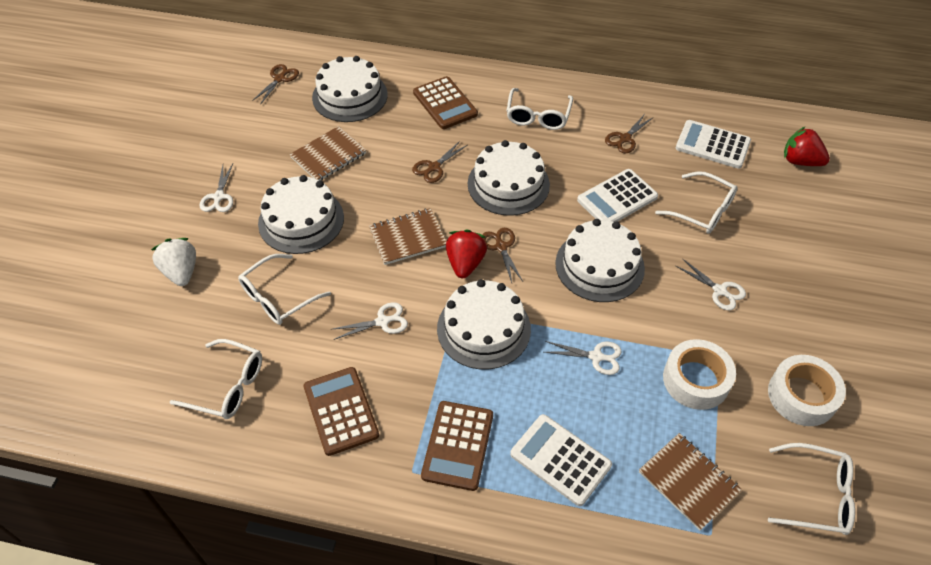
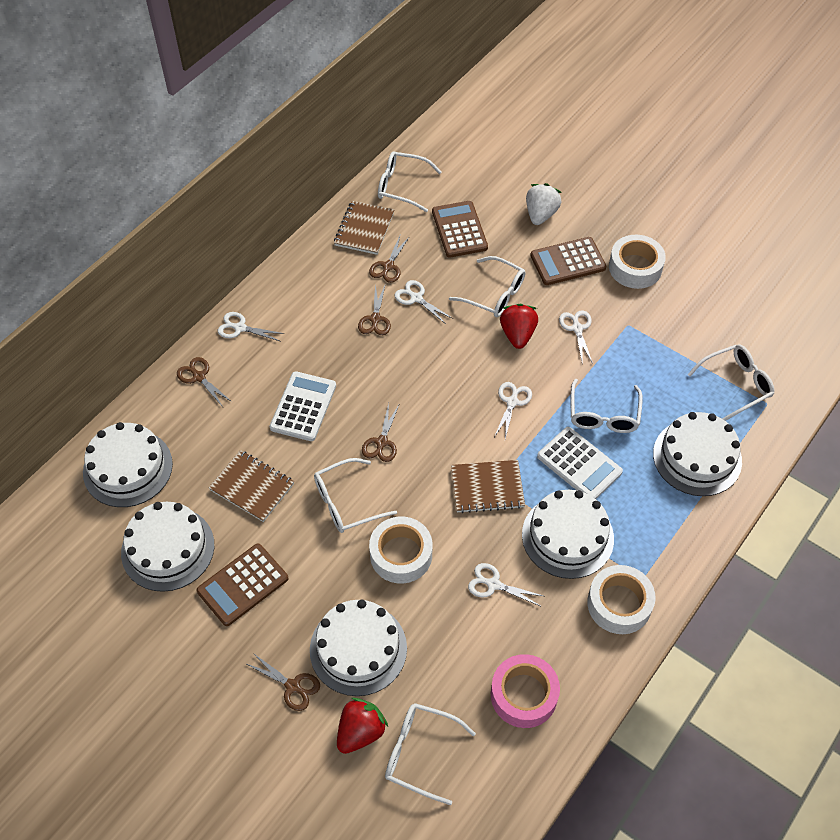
brown scissors: [252,64,299,105] [412,141,468,183] [482,228,523,283] [605,114,654,153] = 4 -> [177,357,232,407] [245,653,320,711] [358,284,391,335] [362,403,400,462] [369,234,410,283] = 5
pink tape: none = 0 -> [491,654,560,728] = 1
white calculator: [510,414,612,506] [577,169,658,222] [676,120,751,169] = 3 -> [270,371,336,441] [537,427,623,499] = 2
white glasses: [170,339,262,419] [238,254,331,325] [506,88,573,130] [655,171,738,234] [768,443,855,535] = 5 -> [314,458,397,533] [378,151,442,212] [385,703,476,805] [449,256,526,317] [571,379,643,433] [688,344,775,421] = 6
white scissors: [199,164,233,212] [333,302,408,340] [545,341,622,375] [676,259,746,310] = 4 -> [218,312,285,341] [394,280,453,324] [468,563,543,607] [494,382,532,439] [559,310,593,364] = 5
white tape: [663,339,736,410] [768,355,846,426] = 2 -> [369,517,433,584] [587,565,656,634] [609,235,666,289] = 3

